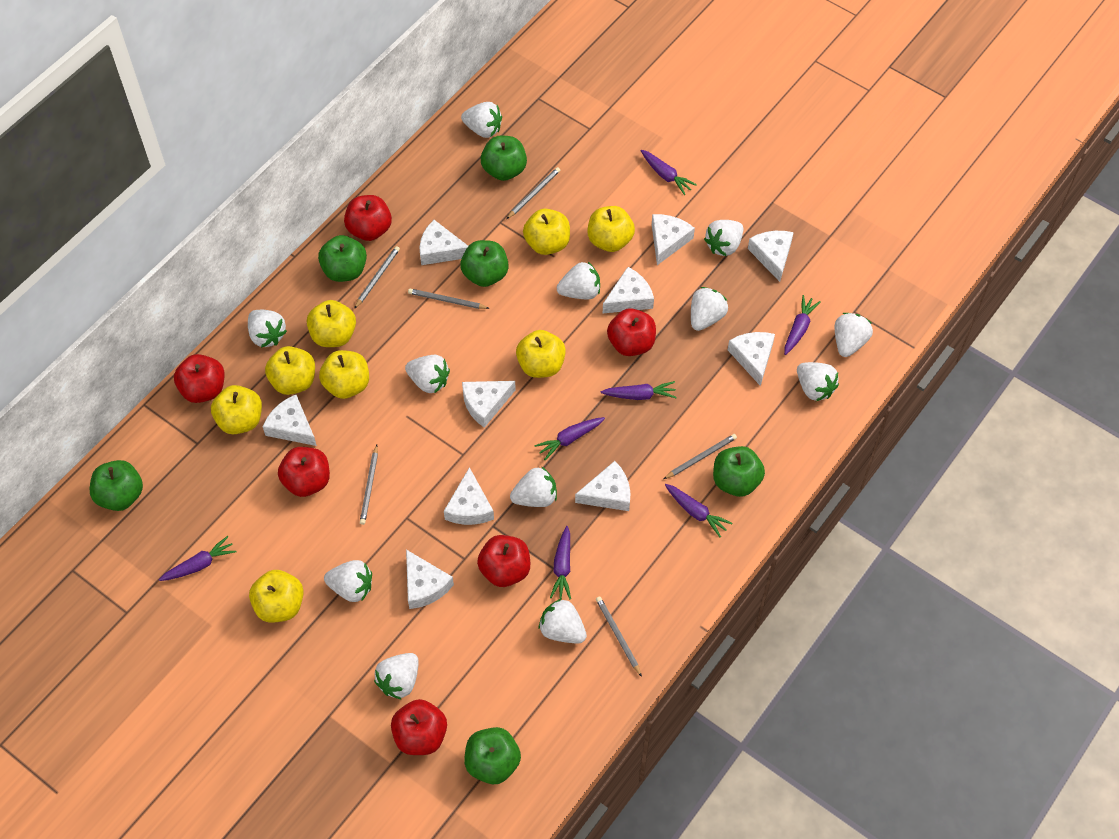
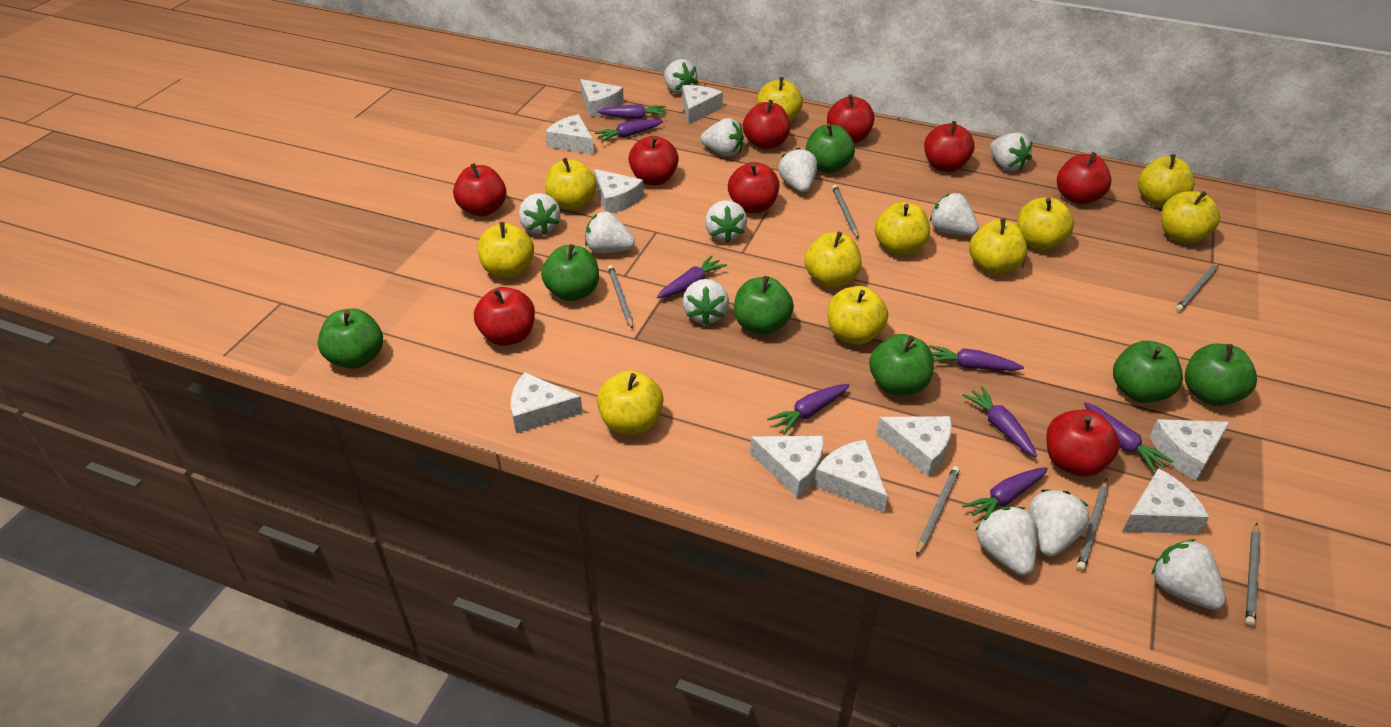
green apple: [90,460,143,511] [318,235,367,282] [460,240,509,287] [464,727,521,784] [481,136,527,181] [713,446,765,497] = 6 -> [318,308,383,369] [541,244,599,301] [734,276,794,335] [806,124,855,173] [869,334,934,396] [1113,341,1183,403] [1185,343,1257,406] = 7
purple carrot: [159,536,236,581] [534,417,605,460] [550,526,571,599] [601,381,677,400] [641,150,697,195] [665,484,732,537] [784,295,821,355] = 7 -> [595,119,663,142] [597,104,666,119] [657,255,727,298] [767,384,850,435] [929,345,1024,371] [962,386,1037,457] [962,467,1048,516] [1084,402,1173,473] = 8
red apple: [174,354,225,403] [278,447,330,497] [344,195,392,241] [391,699,447,755] [477,535,530,587] [607,308,656,356] = 6 -> [453,163,506,216] [474,287,535,346] [629,136,679,185] [728,162,779,213] [743,100,790,149] [827,94,874,143] [924,121,975,172] [1046,410,1120,477] [1057,152,1112,204] = 9
yellow apple: [211,385,262,434] [249,570,304,622] [265,346,315,395] [307,300,356,347] [319,350,369,399] [516,330,566,378] [523,209,570,255] [588,206,635,252] = 8 -> [478,222,534,278] [545,158,597,210] [597,370,664,434] [757,77,803,122] [804,231,861,288] [828,286,888,345] [875,202,930,256] [969,218,1027,275] [1017,197,1074,251] [1138,154,1195,207] [1161,191,1220,244] = 11

